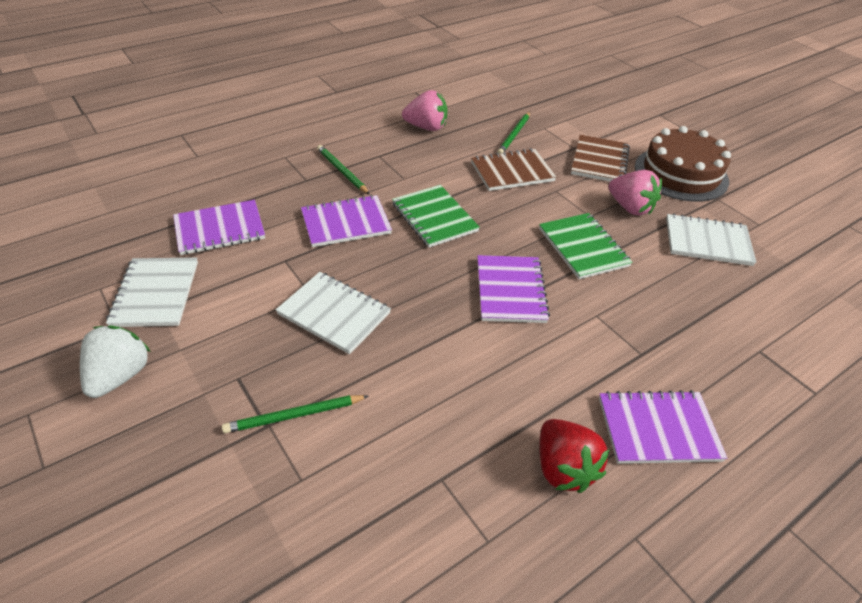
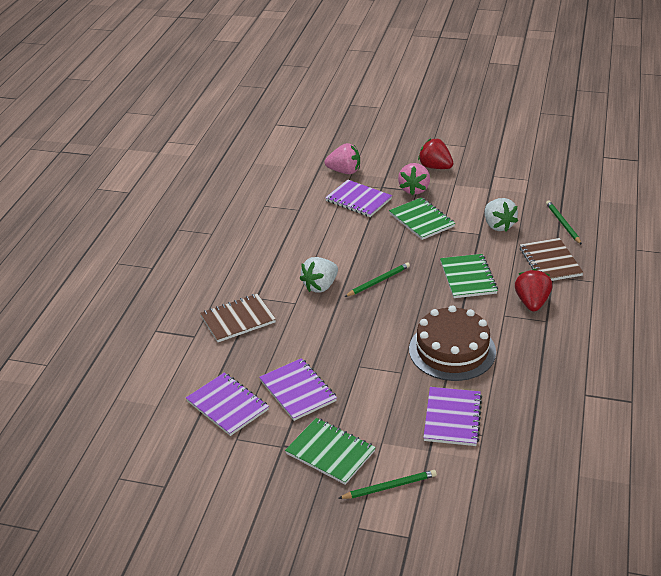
green notebook: [392,185,480,248] [539,213,632,279] = 2 -> [285,418,376,485] [389,197,455,240] [440,254,498,298] = 3
red strawberry: [539,419,610,493] = 1 -> [418,139,454,169] [515,269,552,312] = 2
white notebook: [106,258,198,327] [276,272,391,354] [666,214,756,266] = 3 -> none = 0
white strawberry: [80,325,151,398] = 1 -> [299,257,338,293] [485,198,518,232] = 2

